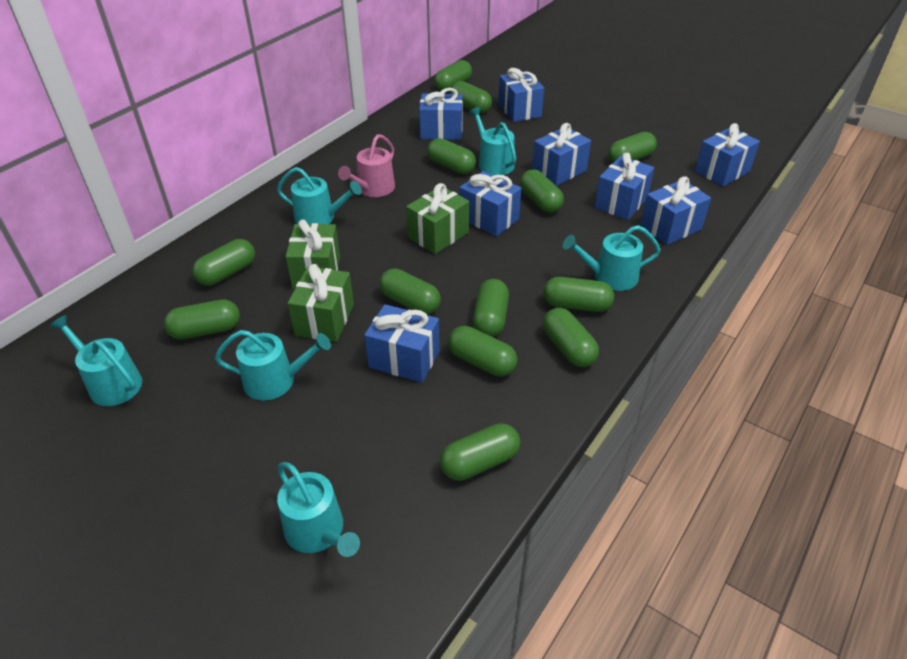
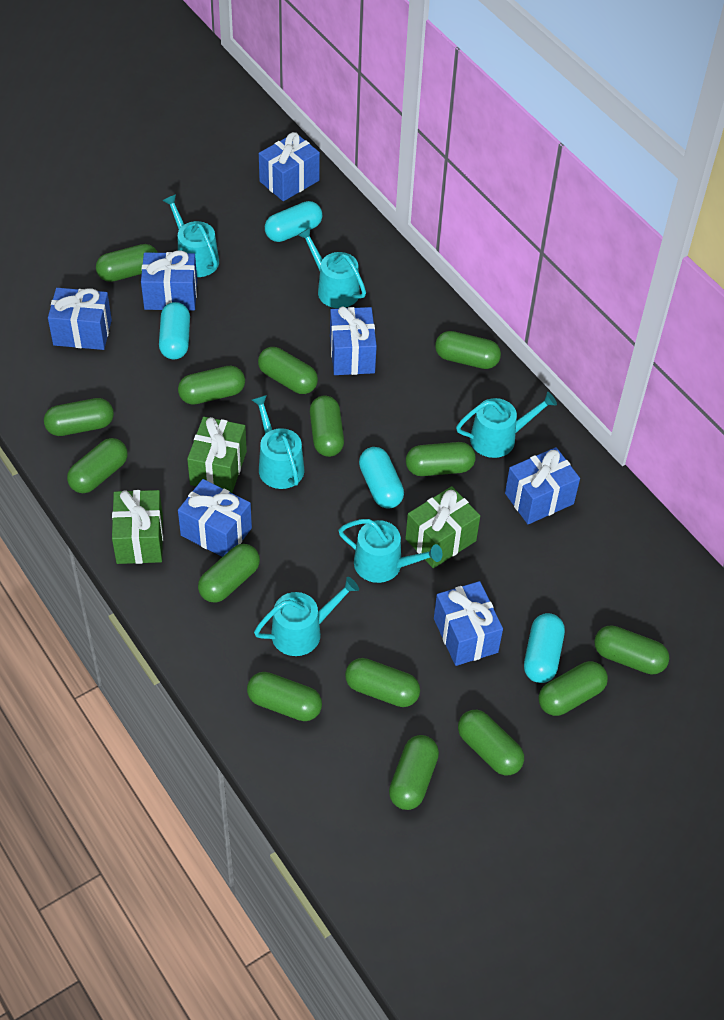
blue gift: [364,304,440,383] [419,88,463,140] [459,171,521,236] [498,68,544,122] [532,123,591,186] [595,153,654,220] [640,176,711,245] [695,123,760,186] = 8 -> [48,288,112,350] [141,250,197,310] [178,479,252,557] [259,132,320,201] [330,306,377,375] [434,581,503,666] [505,447,580,524] = 7
green capsule: [164,299,240,340] [192,239,255,286] [379,268,441,314] [427,138,476,174] [434,60,472,91] [440,423,520,481] [448,326,517,377] [450,81,492,113] [473,279,509,337] [520,169,564,213] [543,277,614,312] [543,308,599,367] [608,132,657,163] = 13 -> [44,398,114,436] [67,438,128,493] [96,244,158,282] [178,366,245,405] [198,544,260,603] [247,672,322,721] [258,347,318,394] [310,396,344,457] [345,658,420,707] [389,735,439,810] [406,442,476,476] [435,331,501,369] [458,710,524,775] [538,661,608,716] [594,625,669,675] = 15
pink watering can: [338,134,395,197] = 1 -> none = 0
turquoise capsule: none = 0 -> [159,302,190,360] [265,201,322,242] [359,447,404,509] [524,613,565,683] = 4

